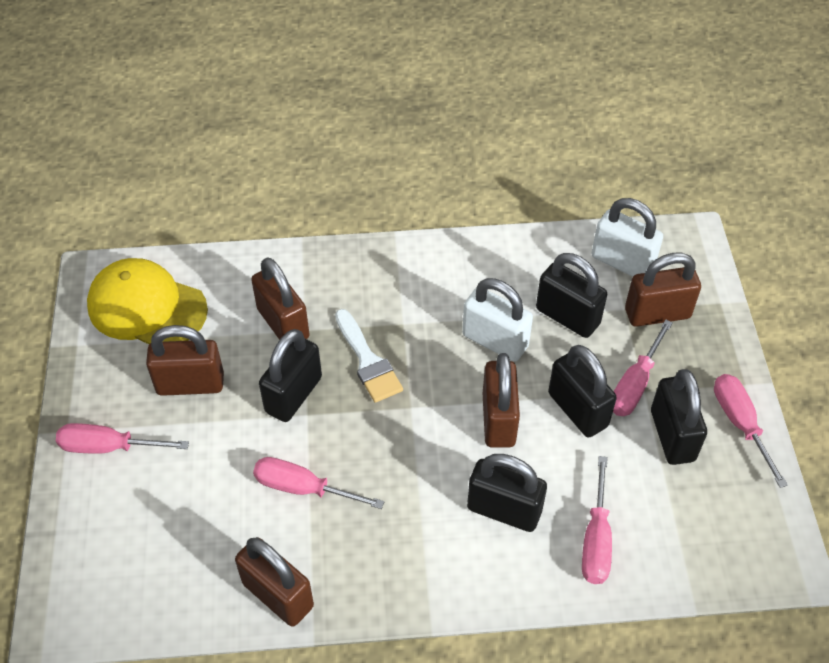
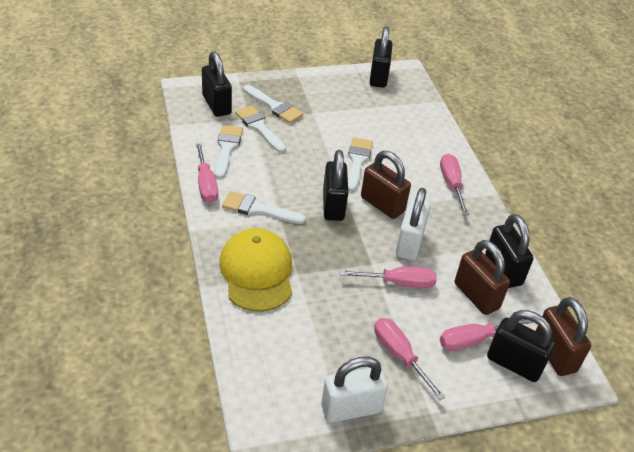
brown padlock: [146,325,224,396] [235,537,314,627] [251,257,309,340] [483,353,520,448] [625,253,701,327] = 5 -> [361,151,411,219] [455,240,510,315] [536,297,591,376] = 3
white brush: [335,309,403,403] = 1 -> [215,125,243,179] [222,191,306,224] [235,105,286,153] [243,85,303,123] [348,137,373,191] = 5

